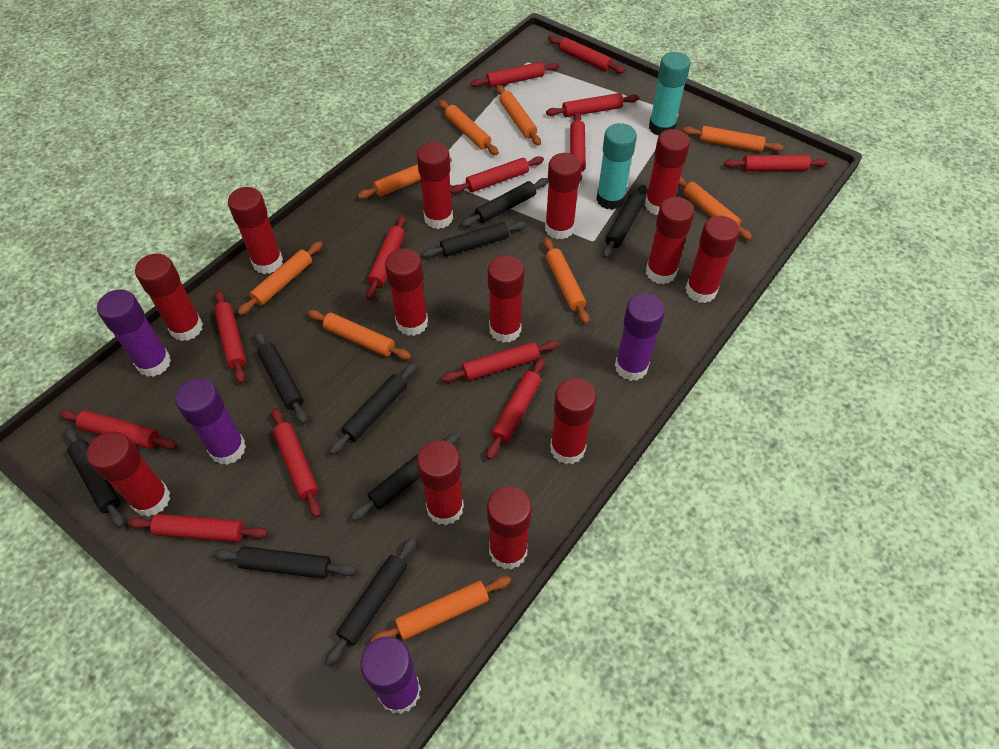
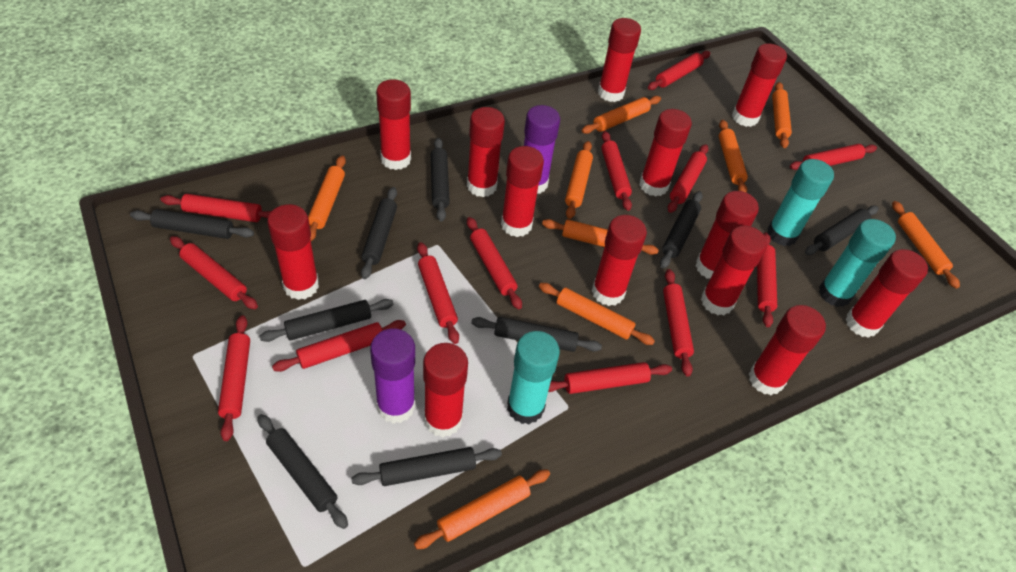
purple glue stick: [97,289,171,377] [175,378,246,465] [360,636,421,714] [615,293,665,381] = 4 -> [370,328,415,424] [524,105,560,194] = 2
turquoise glue stick: [596,123,637,210] [649,52,691,136] = 2 -> [507,331,560,424] [767,159,834,246] [819,219,896,307] = 3

